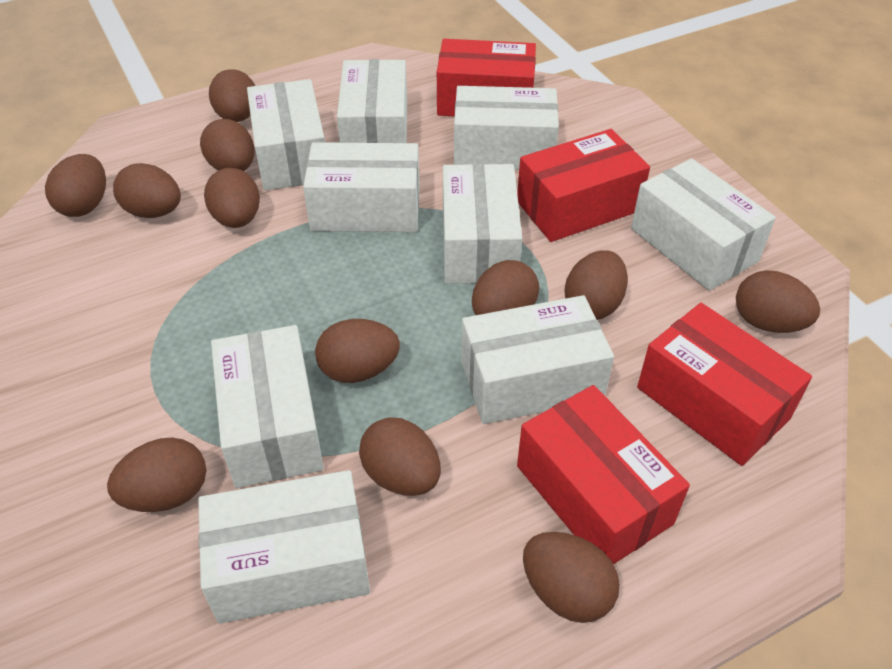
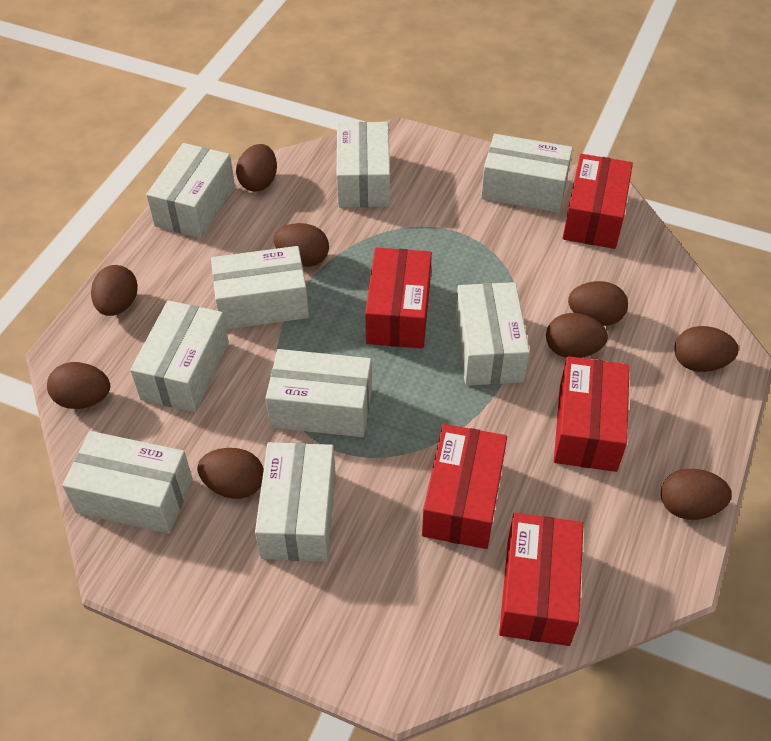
brown egg: [45,154,106,217] [107,438,206,512] [113,163,181,218] [200,119,254,171] [204,168,260,228] [209,69,255,122] [315,319,400,383] [359,418,441,496] [472,260,539,315] [523,532,620,623] [564,250,628,320] [736,270,820,333] = 12 -> [47,362,110,409] [91,265,138,316] [197,448,263,499] [236,144,277,191] [274,223,329,267] [546,313,608,358] [568,281,628,326] [661,469,732,520] [674,326,738,372] = 9
red box: [437,39,536,116] [517,129,650,242] [517,385,690,565] [637,303,812,466] = 4 -> [365,248,432,348] [422,424,507,549] [499,513,584,646] [554,356,630,472] [563,154,633,249] = 5

